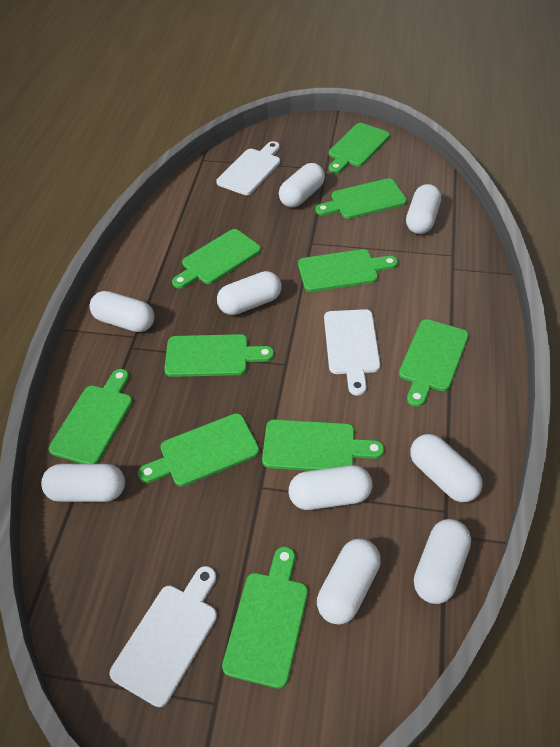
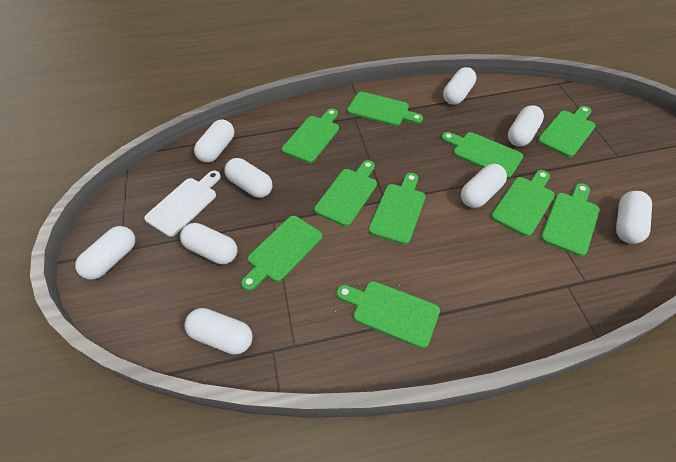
white cutting board: [110,566,217,707] [216,141,280,195] [324,309,380,396] = 3 -> [144,171,221,237] = 1

